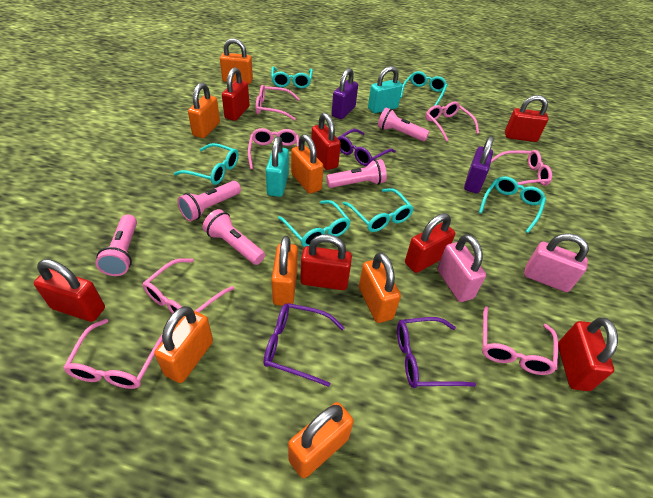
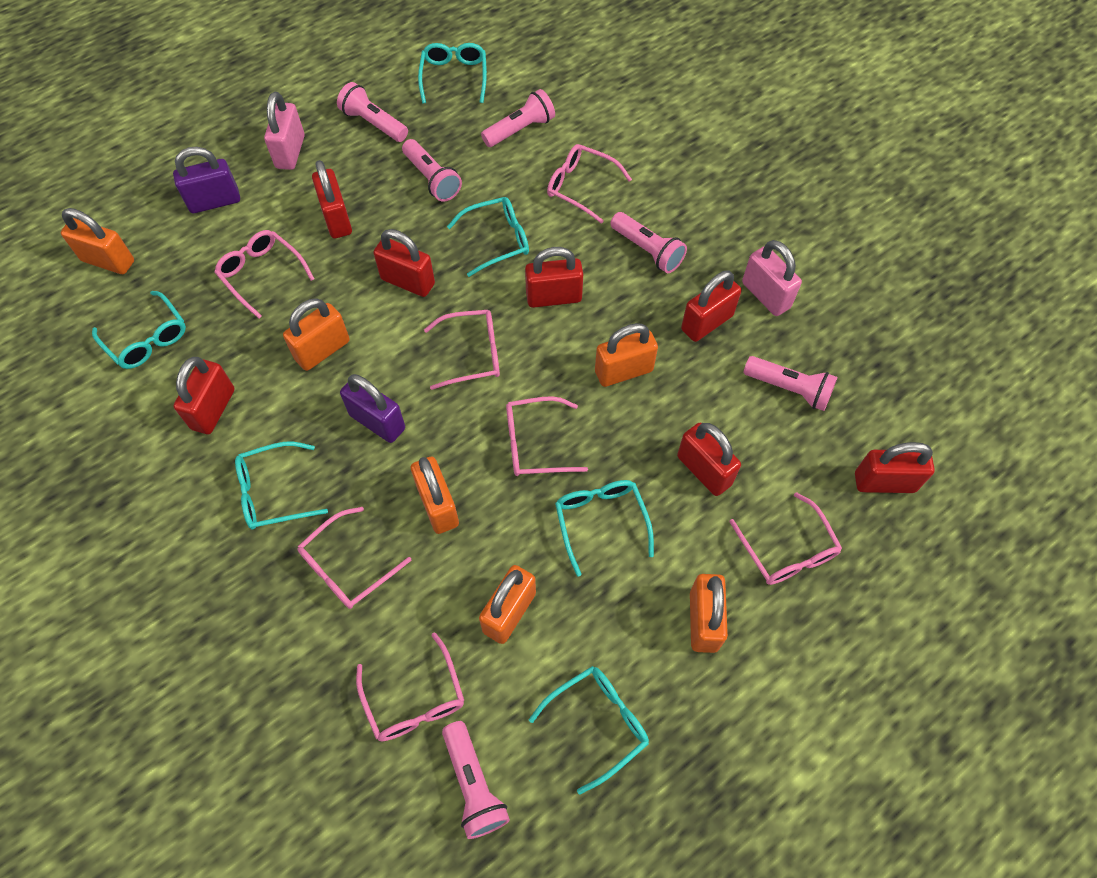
orange padlock: [154,306,213,383] [188,83,220,138] [220,38,253,84] [271,236,298,306] [288,402,354,478] [291,134,323,194] [359,252,401,323] = 7 -> [61,208,134,274] [283,298,350,371] [411,456,459,534] [479,565,536,644] [595,323,658,387] [690,574,728,653] = 6
pink flashlight: [95,214,137,276] [177,181,241,222] [203,209,265,265] [326,159,387,188] [378,107,429,141] = 5 -> [337,82,408,142] [402,139,462,202] [442,721,510,839] [481,89,555,147] [611,212,687,273] [743,356,838,411] = 6
purple glasses: [264,303,345,387] [338,129,396,166] [397,317,476,388] = 3 -> none = 0
turquoise padlock: [266,136,289,197] [368,66,403,113] = 2 -> none = 0

